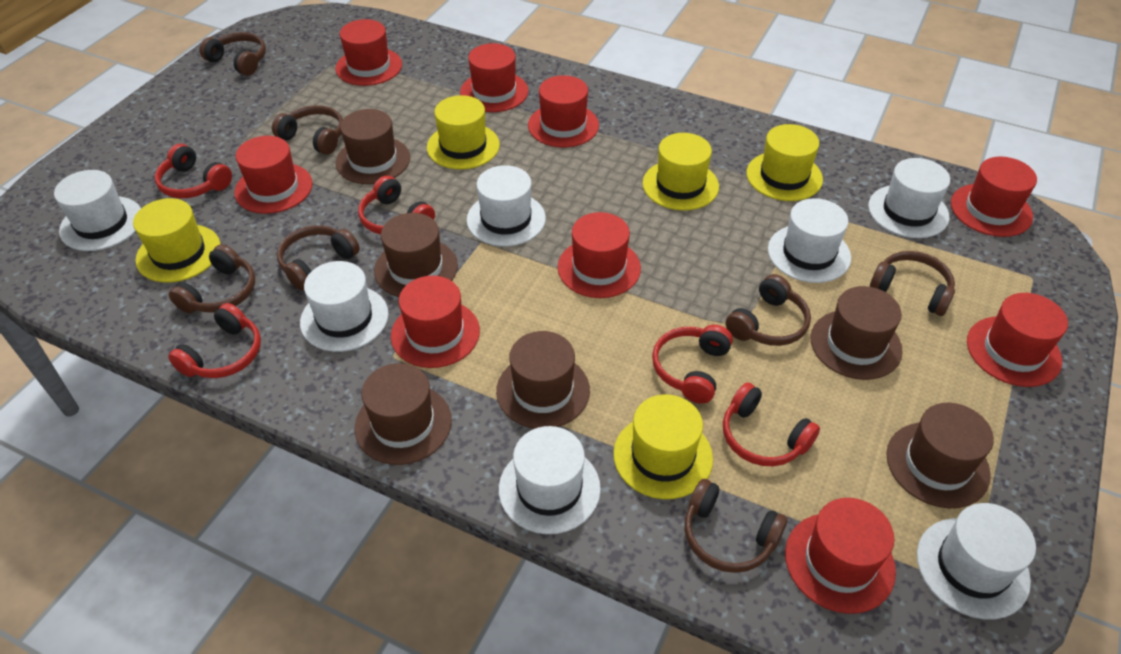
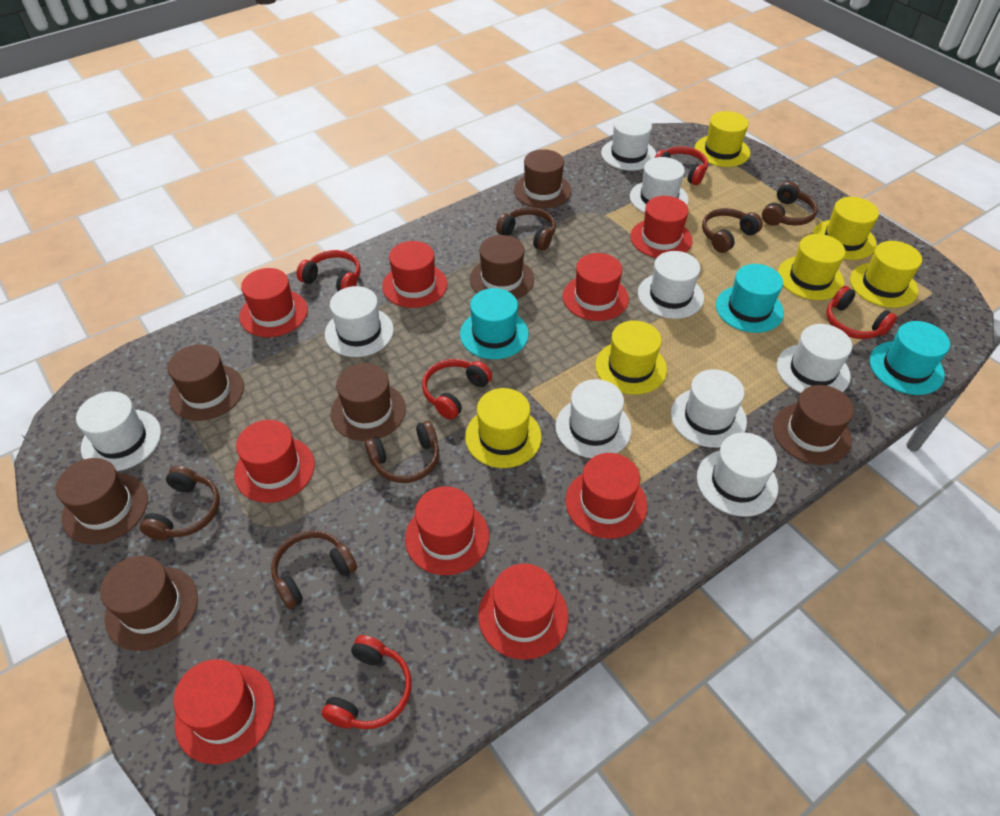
brown hat: [336,109,410,184] [355,363,452,465] [374,213,458,297] [496,331,590,429] [810,286,903,380] [886,403,994,508] = 6 -> [56,458,148,544] [100,556,198,651] [168,344,244,421] [331,363,406,441] [470,235,534,299] [514,149,572,208] [773,385,854,465] = 7
brown headphones: [169,244,255,313] [199,32,266,76] [272,105,343,155] [277,225,360,290] [684,479,788,573] [726,274,811,346] [870,251,955,316] = 7 -> [139,466,220,540] [271,530,357,609] [365,421,439,483] [496,207,556,251] [702,208,763,253] [762,182,818,226] = 6
turquoise hat: none = 0 -> [460,288,529,359] [716,264,784,333] [870,321,950,395] = 3
white hat: [54,170,141,251] [300,261,389,352] [467,165,546,246] [499,426,601,534] [768,198,851,283] [868,158,950,238] [917,503,1036,620] = 7 -> [76,391,161,471] [325,286,394,357] [555,379,632,458] [601,115,656,171] [630,157,689,213] [638,251,704,319] [671,369,747,448] [697,433,778,517] [777,324,852,393] = 9
yellow hat: [133,198,221,283] [427,95,500,169] [613,394,713,499] [643,133,719,211] [747,124,823,201] = 5 -> [465,388,542,468] [595,320,667,395] [695,111,750,167] [778,234,846,300] [813,197,879,260] [850,241,922,308] = 6

